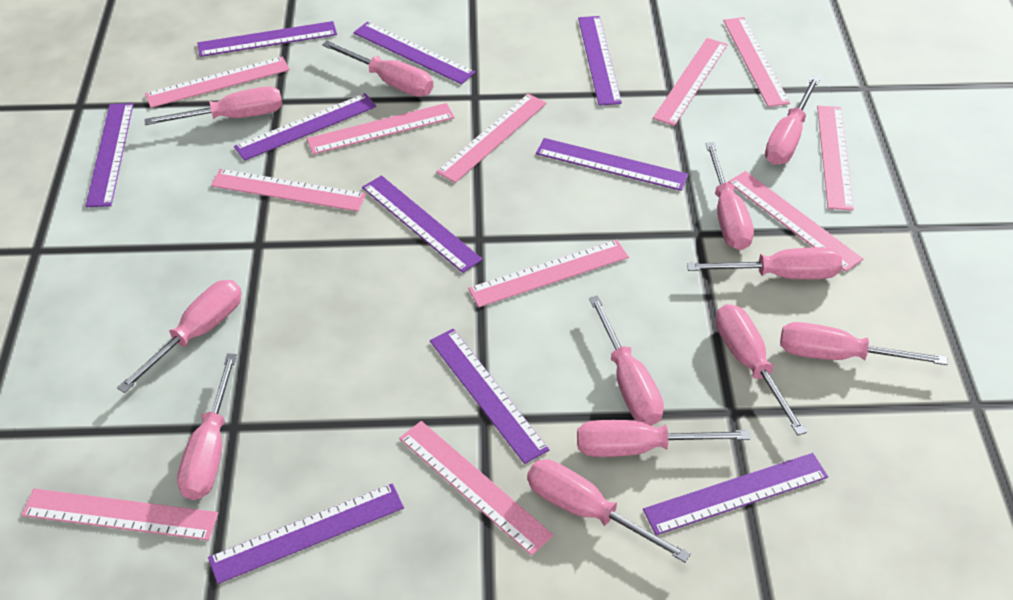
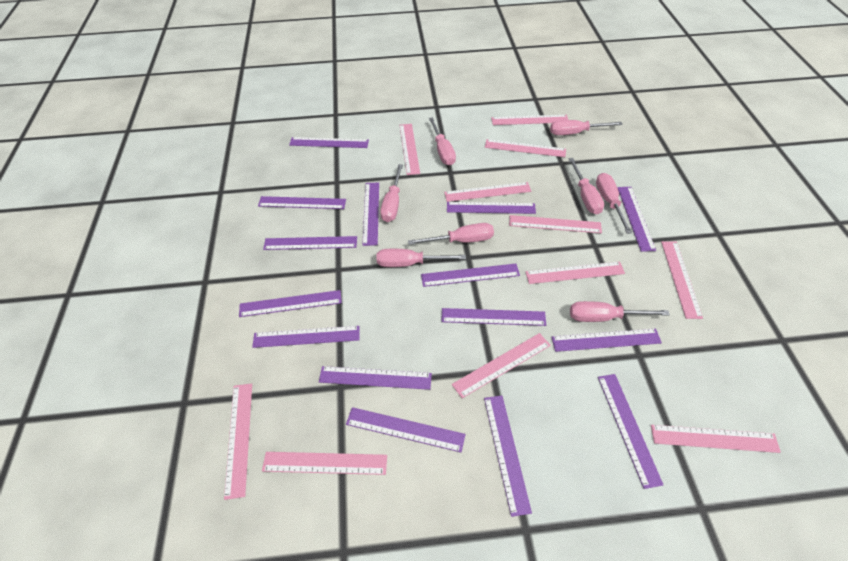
pink screwdriver: [117,280,242,393] [144,86,282,125] [177,353,237,500] [322,41,433,97] [527,459,691,562] [577,420,750,457] [589,296,664,426] [687,247,842,279] [705,142,754,250] [716,304,807,435] [765,76,820,165] [780,322,947,365] = 12 -> [377,249,466,267] [380,164,403,222] [408,223,494,245] [429,117,456,165] [550,120,623,135] [568,158,604,214] [570,301,670,322] [596,173,632,234] = 8
purple ruler: [86,103,133,207] [197,21,337,57] [208,483,404,584] [234,93,377,161] [353,22,475,84] [362,175,483,273] [430,329,549,464] [536,138,688,191] [578,16,622,106] [643,453,828,535] = 10 -> [239,290,342,317] [252,326,359,348] [258,196,346,209] [263,236,357,250] [289,137,369,148] [319,366,432,390] [346,407,466,452] [362,182,379,246] [421,264,520,287] [441,308,546,326] [447,202,536,214] [484,395,532,517] [551,329,662,352] [598,374,664,489] [617,187,656,252] = 15

